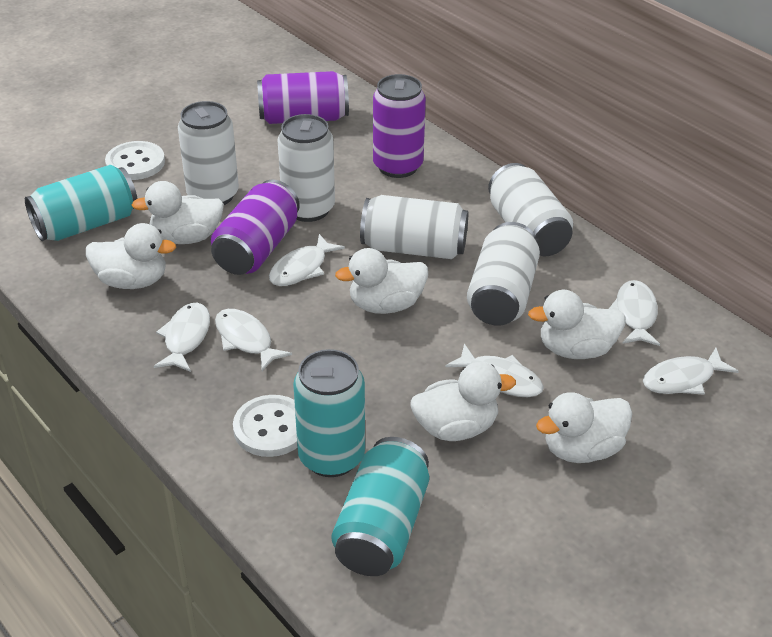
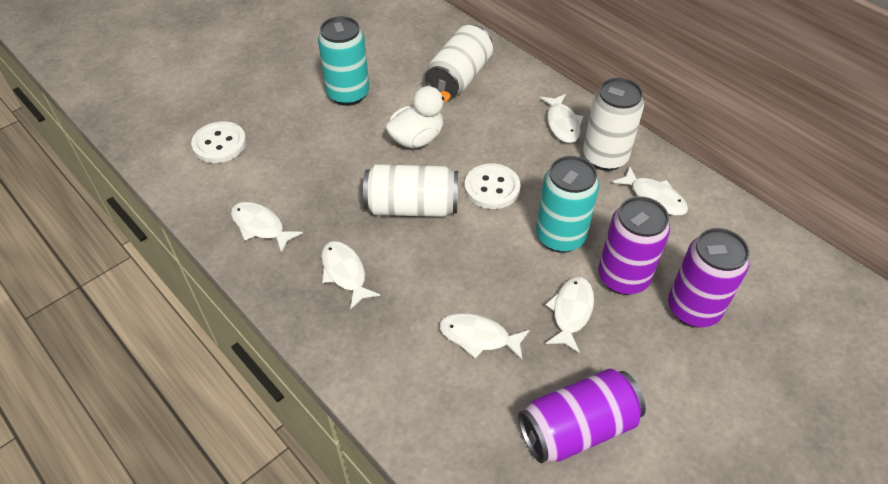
turquoise can: [25,165,137,241] [293,349,365,477] [331,437,429,576] = 3 -> [318,16,369,106] [536,156,599,253] = 2
white can: [178,101,239,205] [278,114,335,222] [360,195,468,259] [467,222,540,325] [488,163,573,256] = 5 -> [363,164,458,217] [425,25,493,99] [583,78,644,171] = 3
white duck: [86,223,176,289] [132,181,224,244] [335,248,428,314] [410,362,516,441] [528,290,625,359] [536,392,632,463] = 6 -> [385,86,451,148] = 1

